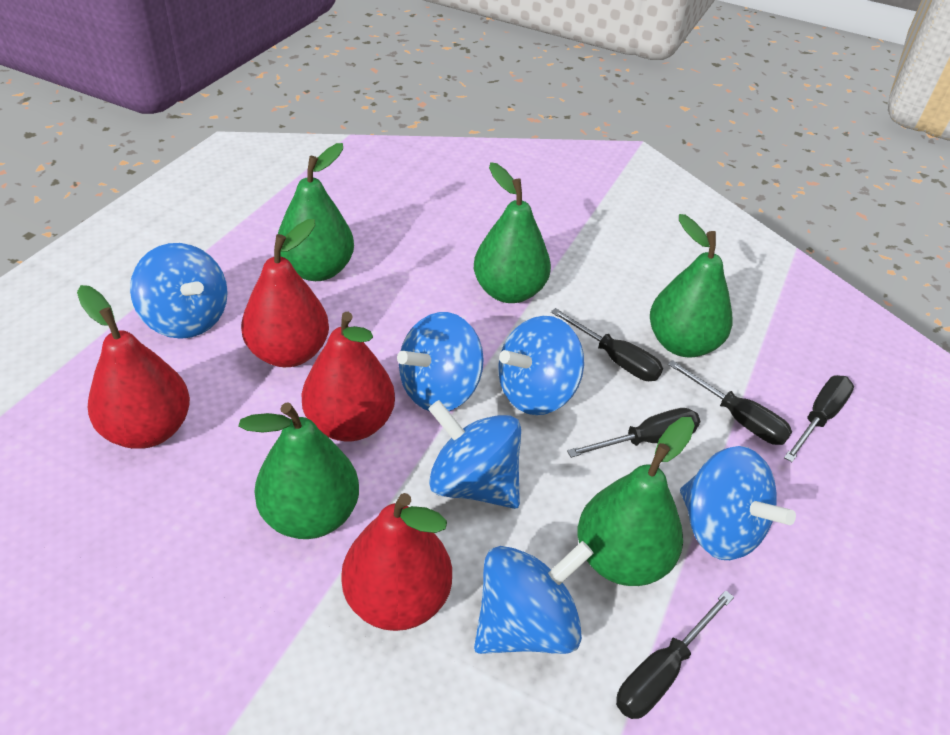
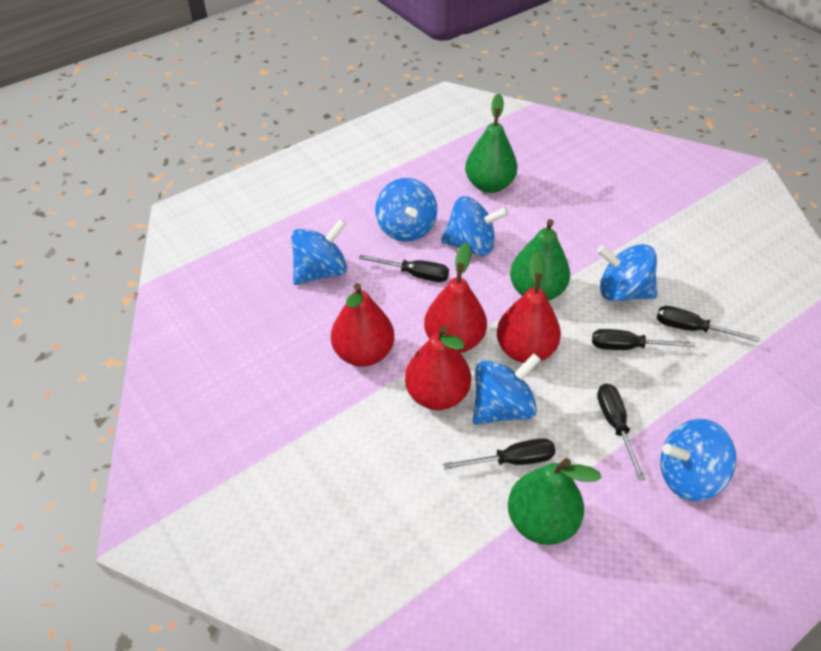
green pear: [238,402,359,539] [278,143,354,281] [474,162,551,303] [578,417,695,586] [650,214,733,357] = 5 -> [465,93,518,193] [508,458,602,545] [510,219,570,301] = 3

